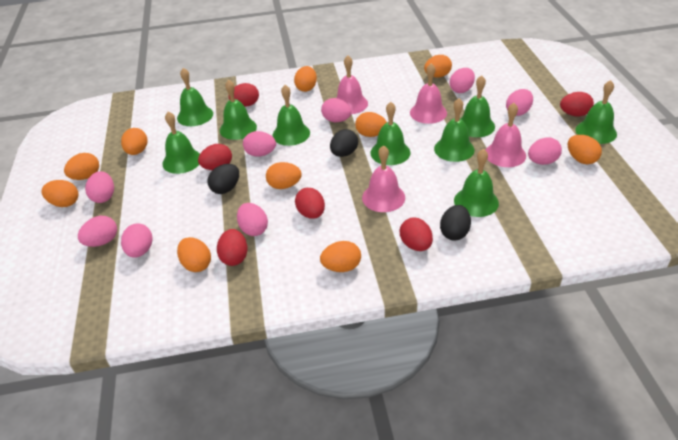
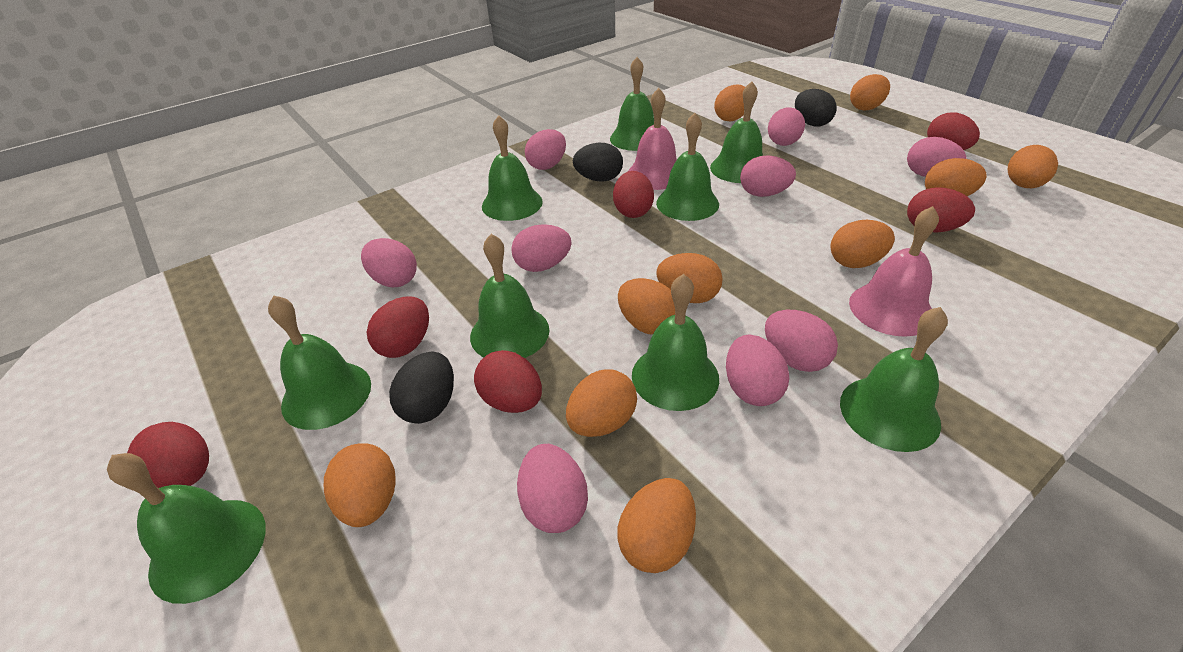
pink bell: [336,56,368,114] [362,145,405,212] [410,63,447,124] [485,103,526,167] = 4 -> [628,88,677,190] [849,206,939,337] = 2

